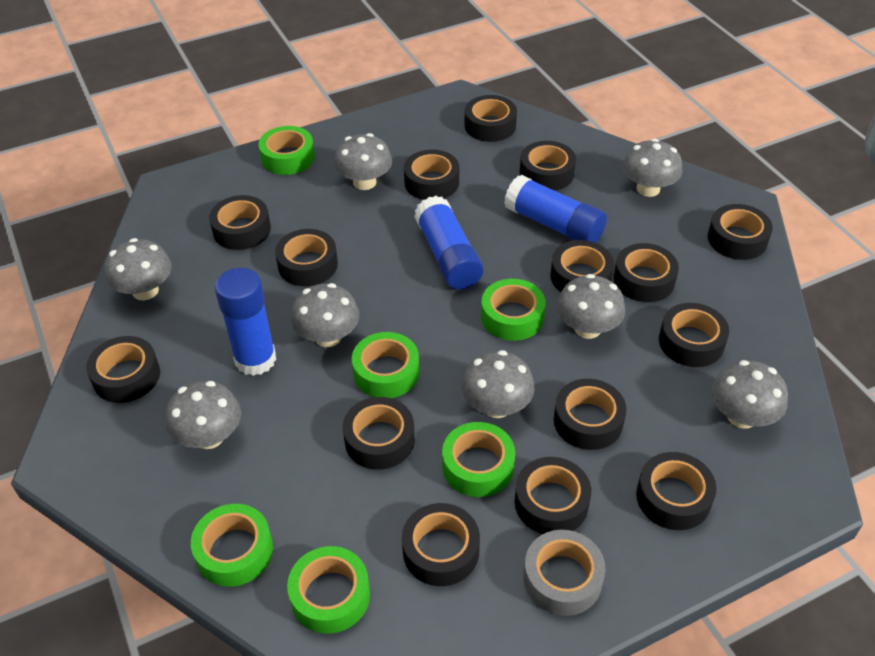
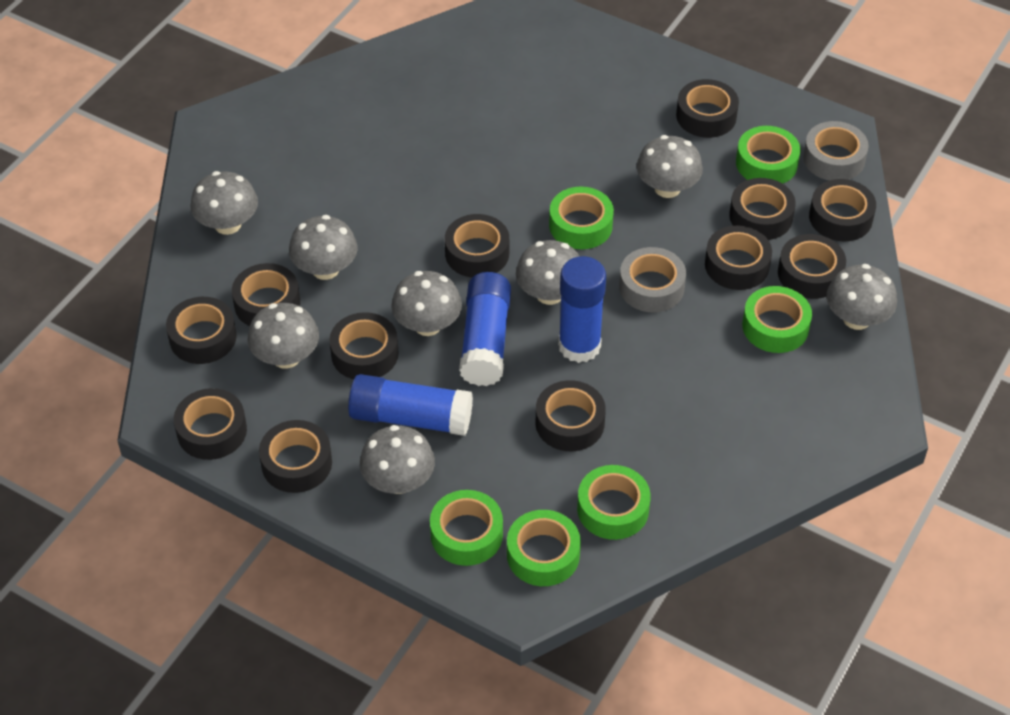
black tape: [86,336,160,403] [209,195,271,250] [275,229,338,286] [343,397,415,470] [402,503,480,586] [404,150,459,200] [465,95,517,142] [514,457,591,534] [520,141,576,191] [550,240,614,292] [554,379,626,450] [613,243,679,302] [636,452,717,530] [659,303,729,367] [708,204,773,260] = 15 -> [166,297,237,364] [174,388,247,460] [232,263,300,326] [259,420,332,493] [330,312,399,379] [445,214,509,277] [535,380,606,451] [676,79,739,138] [705,226,772,290] [729,178,796,240] [778,234,846,299] [809,179,876,241] = 12
grey tape: [523,530,605,616] = 1 -> [619,247,686,313] [803,121,869,180] = 2

